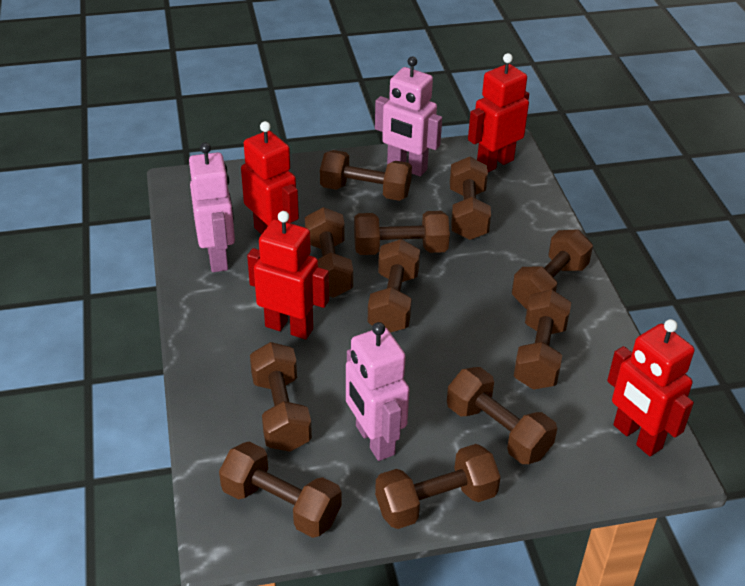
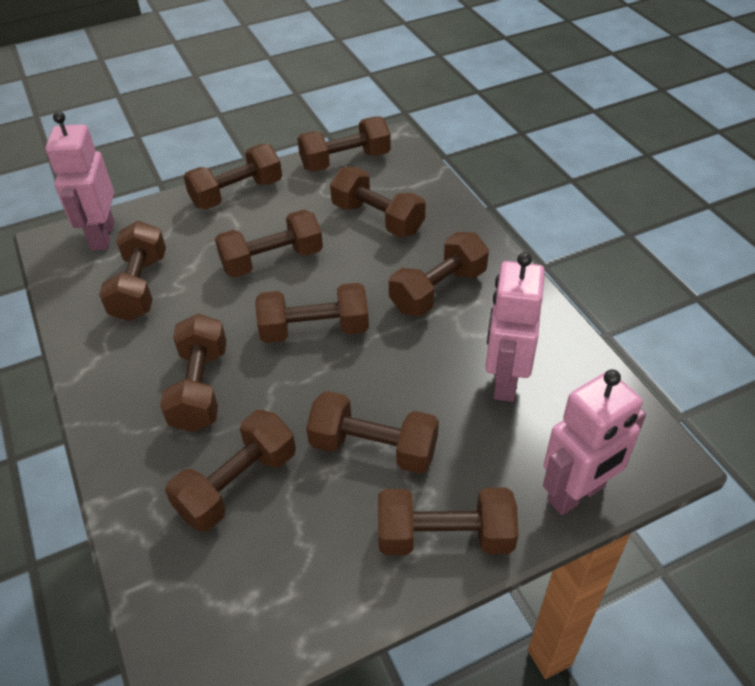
red robot: [241,121,299,235] [247,211,329,339] [468,53,529,172] [607,319,695,456] = 4 -> none = 0

